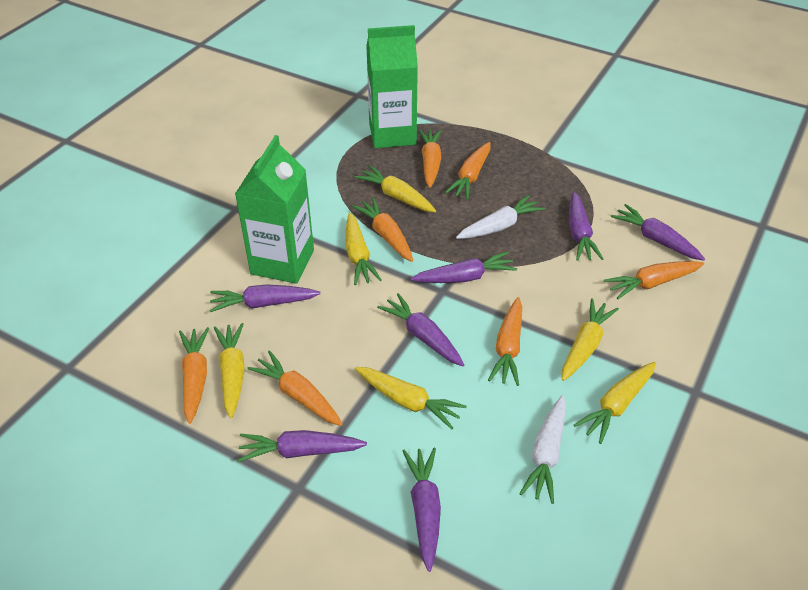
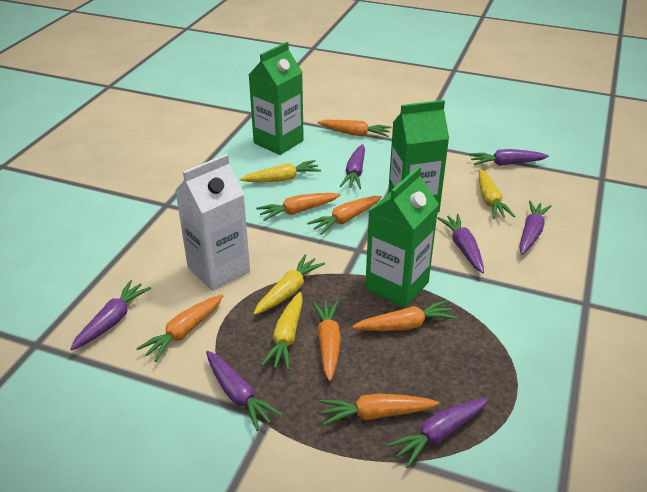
green carton: [235,135,314,284] [366,25,418,148] = 2 -> [248,42,304,155] [365,166,439,308] [388,100,449,213] = 3
white carrot: [456,195,545,239] [519,395,566,504] = 2 -> none = 0
white carton: none = 0 -> [175,154,250,291] = 1
yellow carrot: [214,323,245,418] [345,213,382,285] [354,165,436,212] [355,367,467,429] [562,298,619,381] [574,362,656,444] = 6 -> [240,160,321,182] [253,254,325,315] [261,292,303,370] [479,169,515,219] = 4

